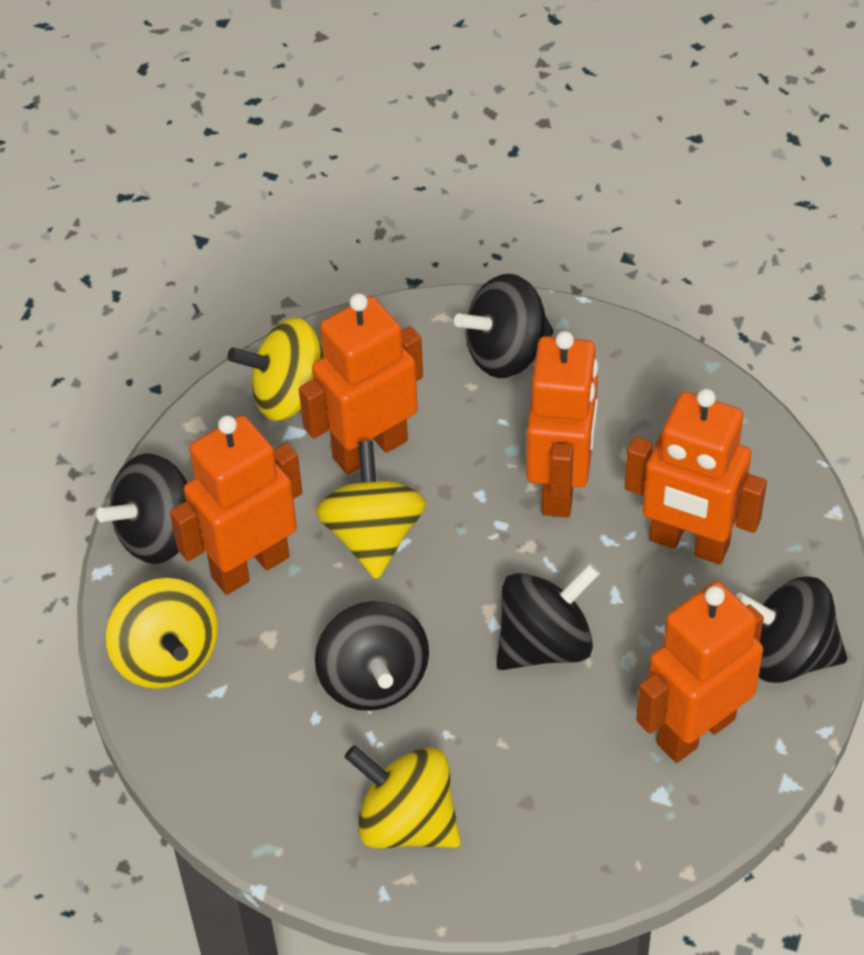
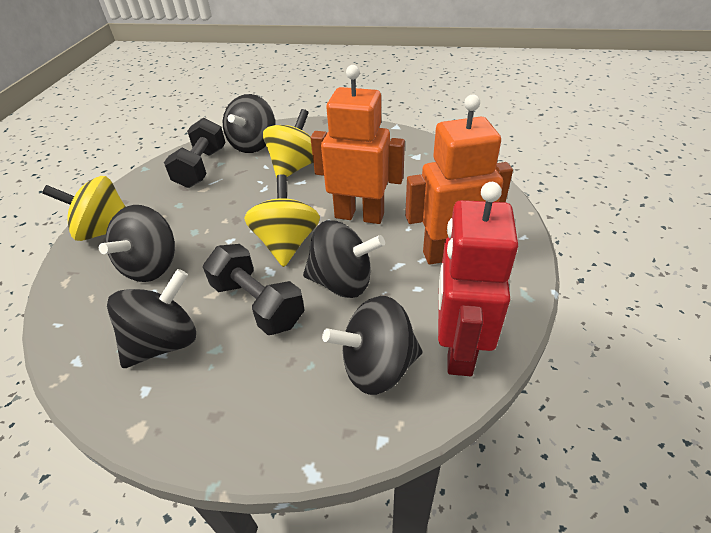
black dumbbell: none = 0 -> [164,118,226,188] [203,244,305,335] = 2
orange robot: [170,415,302,595] [299,293,423,475] [526,331,598,518] [624,388,767,564] [636,581,764,763] = 5 -> [311,65,405,224] [405,94,513,265] = 2
red robot: none = 0 -> [438,182,518,376] = 1
yellow spinning top: [106,578,218,689] [227,317,324,421] [316,440,426,579] [345,745,461,849] = 4 -> [42,176,126,241] [244,174,320,267] [263,109,313,178] = 3

